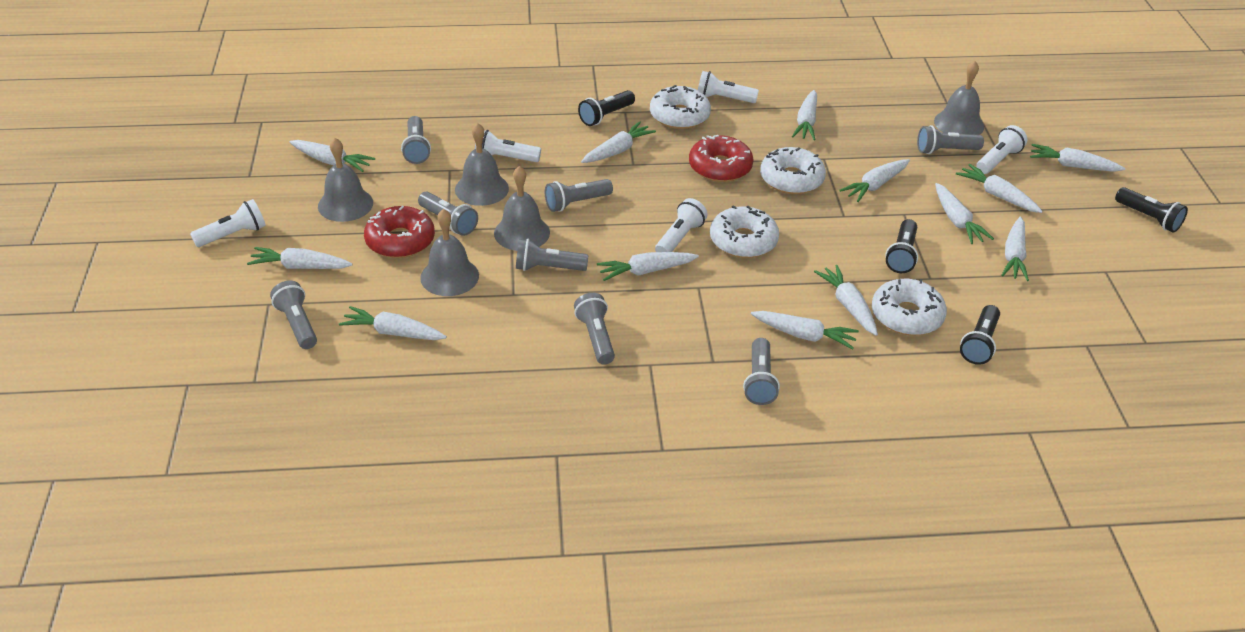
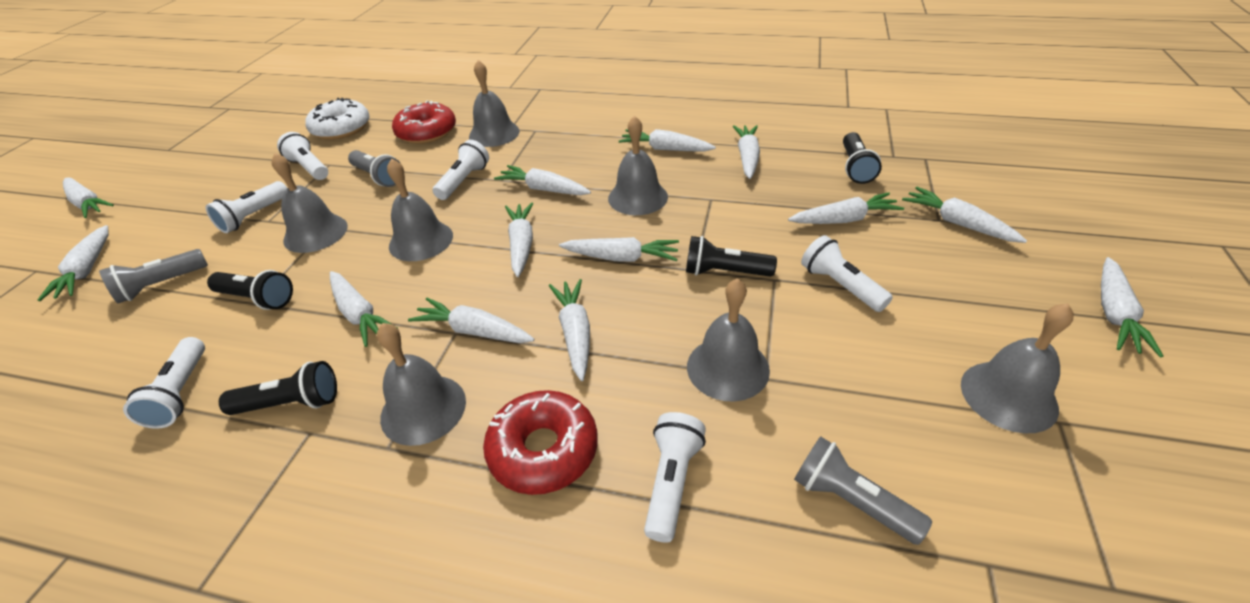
grey bell: [318,138,373,222] [420,209,479,296] [455,123,509,206] [494,166,550,251] [934,61,984,135] = 5 -> [272,153,348,253] [377,323,466,446] [387,159,453,261] [469,60,520,147] [608,115,668,215] [687,278,770,402] [961,303,1074,433] = 7
grey flashlight: [270,281,317,349] [401,116,431,164] [418,191,478,236] [516,239,588,271] [545,179,613,212] [574,293,615,365] [743,338,780,405] [917,125,984,154] = 8 -> [99,249,208,303] [348,150,401,187] [794,436,932,545] = 3
white donut: [650,85,711,129] [710,205,779,258] [760,147,826,194] [872,279,947,335] = 4 -> [305,98,370,140] = 1
white flashlight: [190,199,266,247] [475,130,541,162] [655,198,708,252] [698,71,759,103] [976,125,1027,174] = 5 -> [123,337,205,429] [205,181,288,233] [277,132,328,180] [432,140,489,200] [644,412,706,543] [801,235,893,312] = 6

